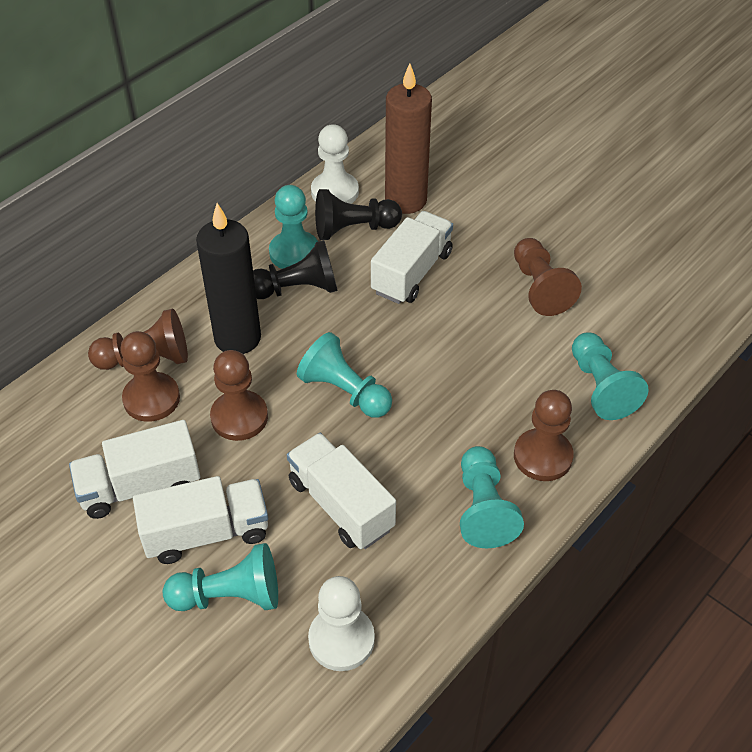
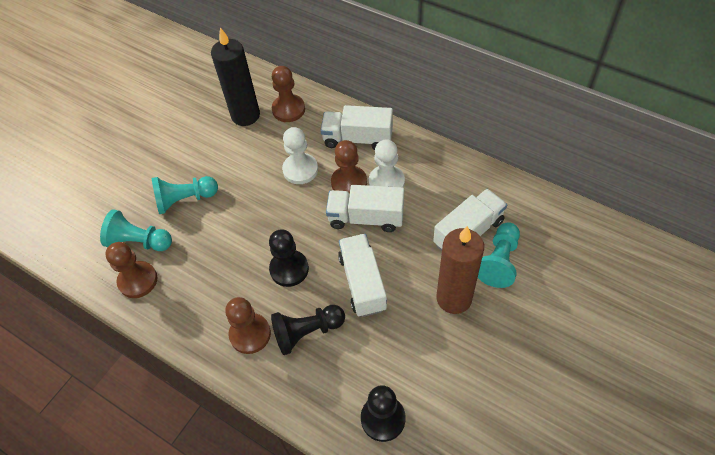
black pawn: [253,240,338,299] [315,189,402,240] = 2 -> [269,230,309,287] [271,305,345,355] [361,385,406,442] = 3
brown pawn: [88,309,188,370] [120,331,180,422] [210,350,268,441] [514,238,582,316] [514,390,574,481] = 5 -> [105,242,157,298] [225,297,271,354] [272,66,305,122] [331,140,367,195] = 4
turquoise pawn: [163,543,278,611] [269,185,318,269] [297,332,392,418] [460,446,524,548] [572,333,649,420] = 5 -> [100,209,172,251] [152,176,218,214] [478,222,520,288] = 3

